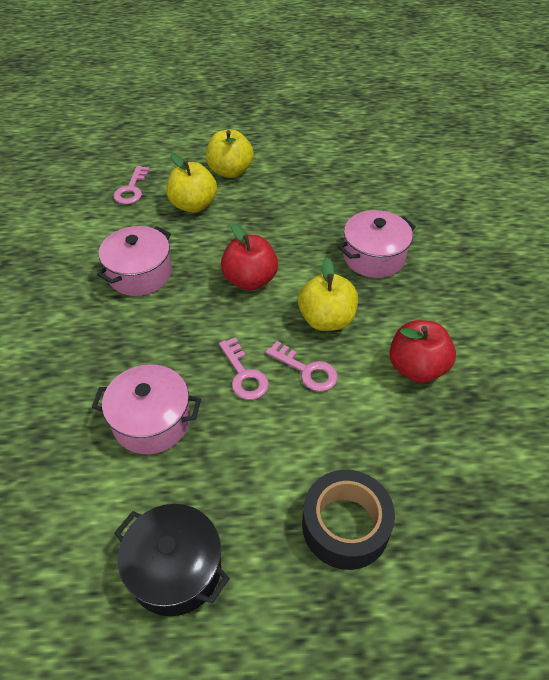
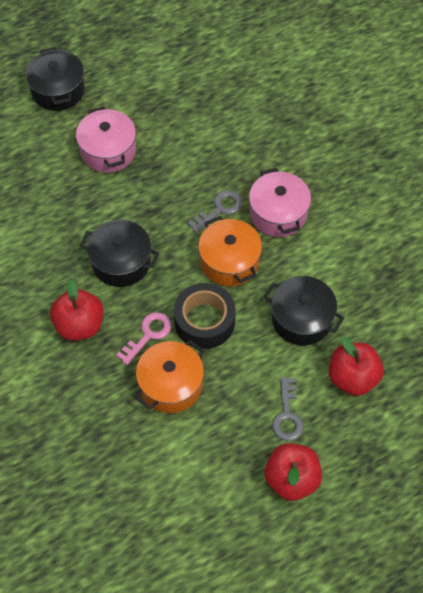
black pot: [114,504,230,616] = 1 -> [26,47,85,111] [80,220,159,287] [264,276,344,345] = 3
grey key: none = 0 -> [187,190,242,233] [272,377,304,441] = 2
orange pot: none = 0 -> [135,340,204,413] [198,216,262,286] = 2
pink key: [113,166,150,204] [219,337,269,400] [266,341,338,392] = 3 -> [116,312,171,365] = 1
pink pot: [92,364,201,454] [97,226,172,296] [338,210,416,278] = 3 -> [76,106,136,173] [249,168,311,237] = 2
red apple: [221,223,278,291] [389,320,456,383] = 2 -> [50,279,103,341] [264,443,322,501] [329,337,384,396] = 3
yellow apple: [166,153,217,213] [206,129,254,178] [298,258,358,331] = 3 -> none = 0

